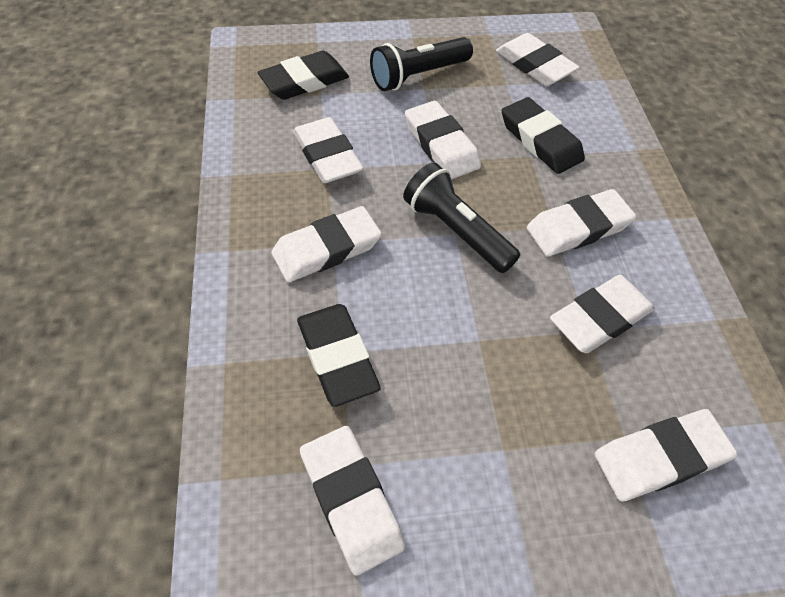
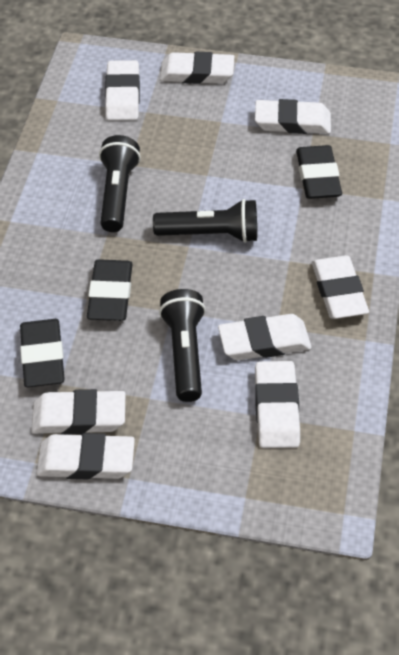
black flashlight: [370,37,473,91] [403,162,520,273] = 2 -> [99,135,141,232] [153,199,257,243] [159,289,206,402] = 3

